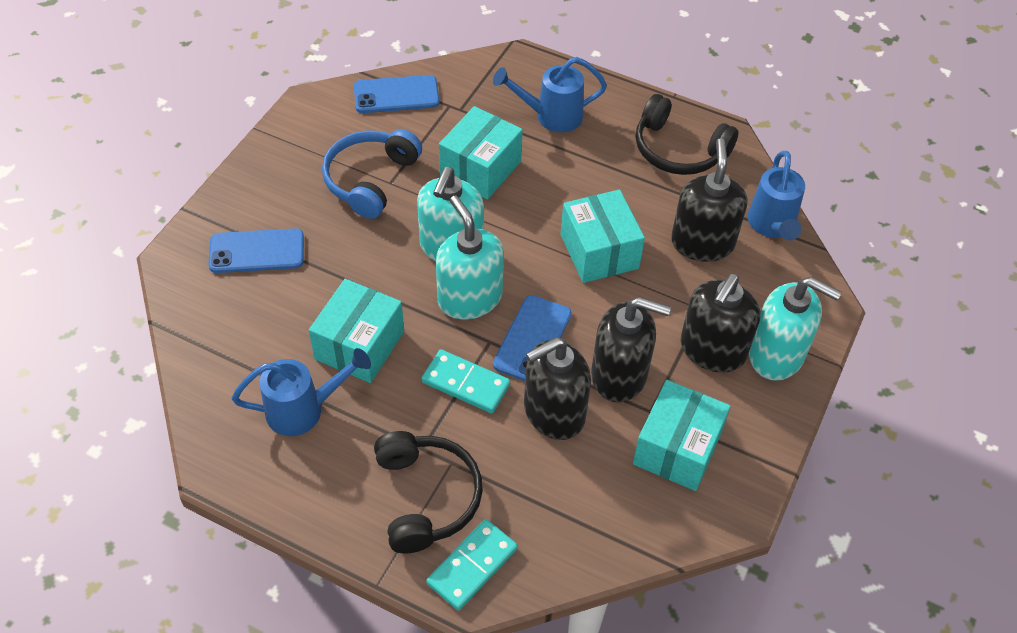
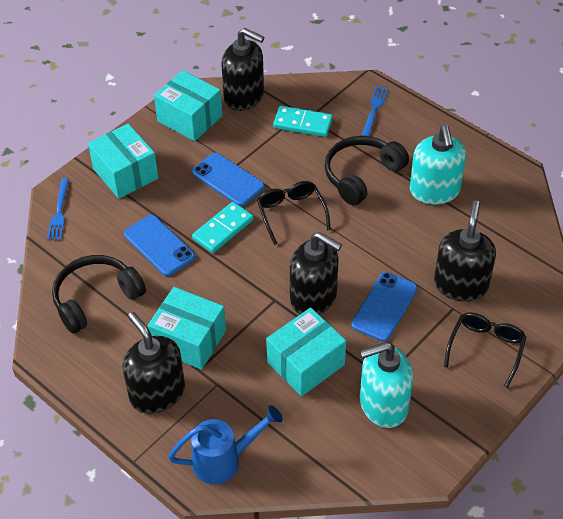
black glasses: none = 0 -> [257,181,331,245] [444,312,526,388] = 2
blue fork: none = 0 -> [47,178,69,240] [361,86,388,136] = 2
blue headphones: [322,129,422,219] = 1 -> none = 0
blue watering can: [232,348,371,436] [493,57,607,132] [747,151,805,241] = 3 -> [168,405,283,484] = 1
turquoise soap dispenser: [417,167,484,261] [436,196,504,320] [749,277,842,381] = 3 -> [360,342,413,428] [410,125,466,205] = 2

